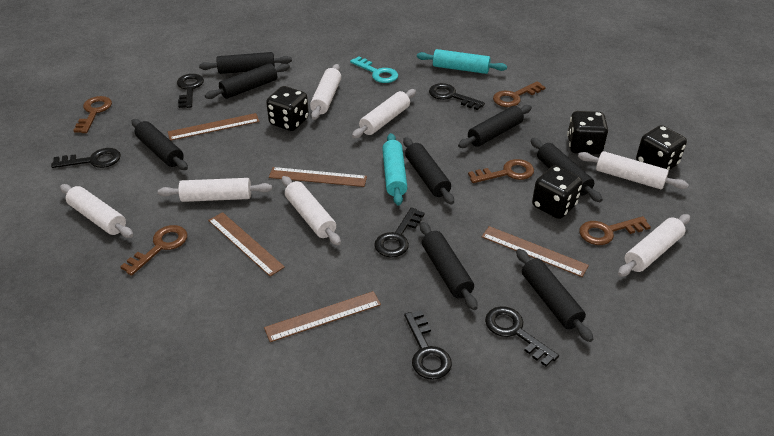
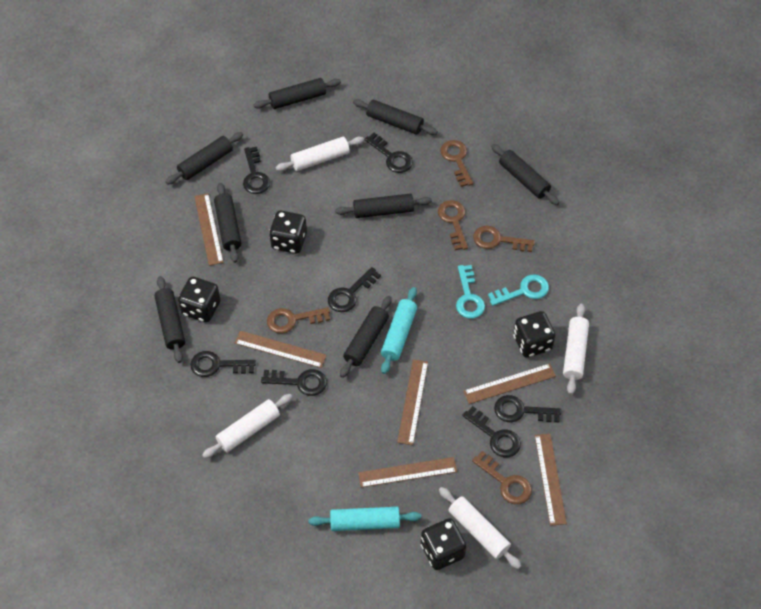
black key: [51,148,121,168] [177,74,204,108] [374,208,425,257] [404,310,452,380] [429,83,485,110] [485,306,559,366] = 6 -> [190,351,256,377] [243,147,270,194] [261,369,327,396] [328,267,381,312] [365,133,413,173] [462,406,521,457] [494,395,561,422] = 7
brown ruler: [168,113,260,141] [208,212,285,276] [264,291,381,342] [269,167,367,187] [482,226,589,277] = 5 -> [194,193,224,266] [235,331,327,368] [358,457,457,488] [397,359,428,445] [463,363,556,404] [535,434,567,526] = 6
turquoise key: [350,56,398,83] = 1 -> [456,265,485,319] [488,274,549,306] = 2
white rolling pin: [60,184,133,238] [158,178,272,202] [282,176,341,245] [310,64,341,120] [352,89,416,138] [578,151,689,189] [618,214,690,277] = 7 -> [202,394,292,458] [275,137,364,171] [439,487,521,569] [563,304,589,395] = 4

